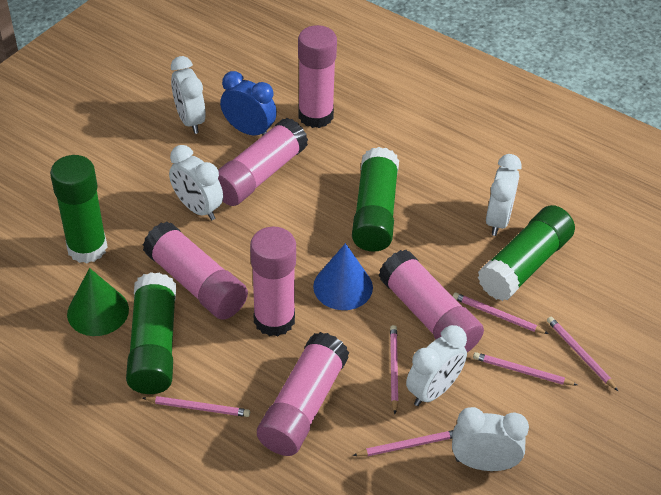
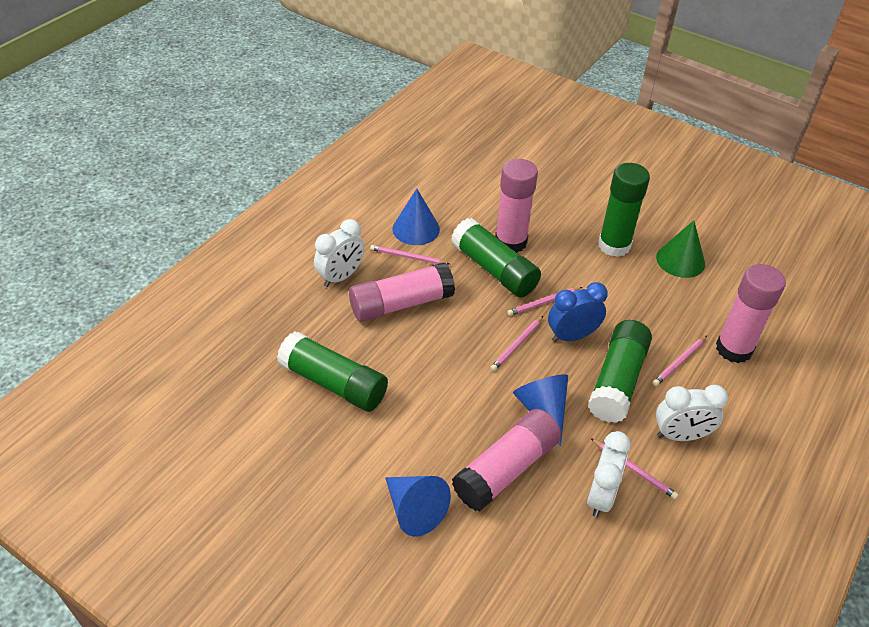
blue cone: [313,243,373,310] = 1 -> [385,476,451,537] [393,188,440,245] [513,374,568,446] = 3
pink glue stick: [143,221,248,320] [218,118,308,206] [250,227,296,336] [257,332,349,456] [298,25,337,128] [379,250,484,352] = 6 -> [349,263,455,322] [452,409,561,511] [495,159,538,253] [716,264,786,363] = 4
pink pencil: [143,396,250,417] [352,430,453,456] [390,325,398,414] [453,293,549,334] [473,352,577,385] [547,317,618,391] = 6 -> [370,245,450,265] [490,316,543,371] [507,287,582,316] [591,438,679,499] [653,336,707,386] = 5
white clock: [169,145,223,220] [171,56,206,134] [406,325,467,406] [452,407,529,471] [486,154,522,236] = 5 -> [314,219,365,287] [587,431,631,517] [656,385,728,441] = 3

